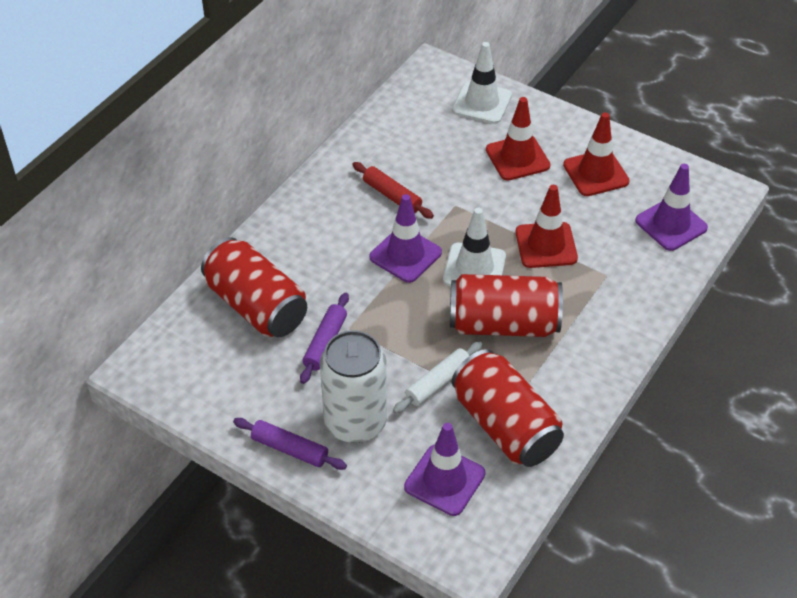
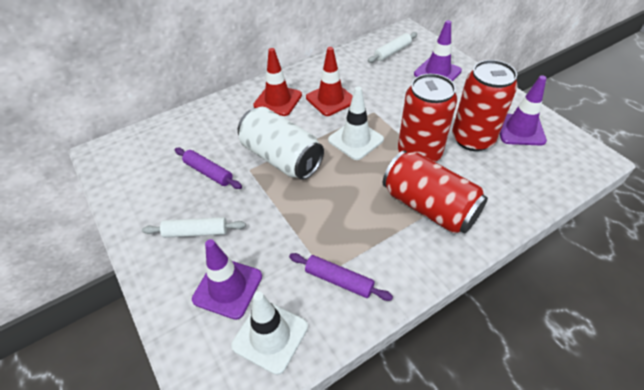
red rolling pin: [352,162,434,219] = 1 -> none = 0
red traffic cone: [486,97,550,181] [516,185,578,268] [563,112,630,196] = 3 -> [253,48,302,116] [306,47,353,116] = 2
white rolling pin: [393,342,483,414] = 1 -> [142,217,246,238] [368,32,417,63] = 2

